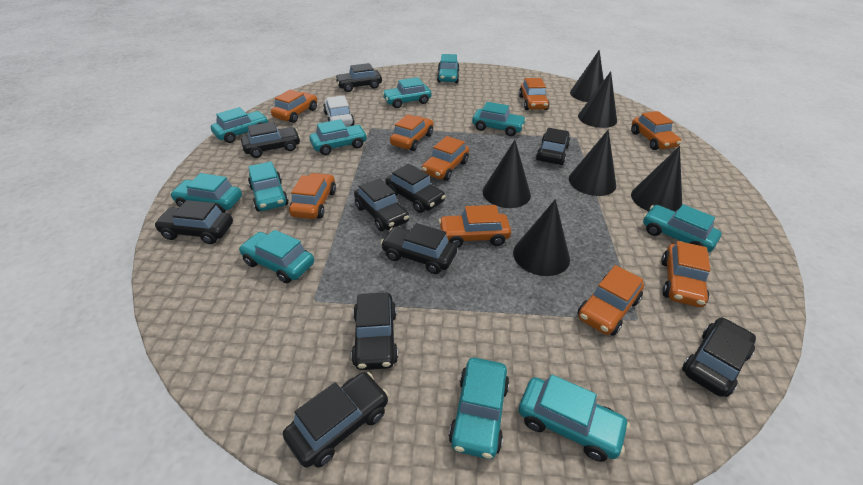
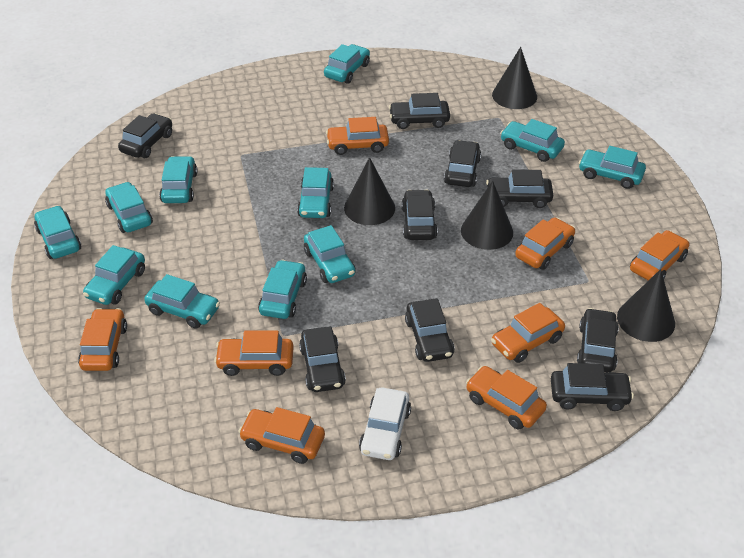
black car: [154,200,233,244] [241,122,300,158] [283,372,389,468] [335,63,382,92] [351,293,398,370] [354,178,409,231] [381,223,457,274] [385,164,446,213] [536,128,570,165] [682,317,756,397] = 10 -> [118,113,172,158] [299,326,346,392] [389,93,450,129] [402,190,438,240] [405,298,455,362] [444,140,481,187] [486,169,553,208] [551,363,634,411] [577,308,619,373] = 9
black cone: [483,140,531,208] [513,199,570,276] [569,129,616,196] [570,50,604,102] [578,71,617,128] [631,146,682,212] = 6 -> [344,157,395,225] [461,181,513,250] [492,47,537,109] [617,269,675,342] = 4
orange car: [271,90,317,123] [289,173,336,219] [390,114,433,151] [422,136,469,181] [439,205,511,248] [519,78,549,110] [577,265,644,336] [631,111,681,150] [661,241,710,307] = 9 -> [78,308,127,371] [214,331,294,376] [238,407,325,464] [326,117,389,155] [466,366,547,430] [491,303,565,363] [515,217,575,270] [630,230,689,281] = 8

